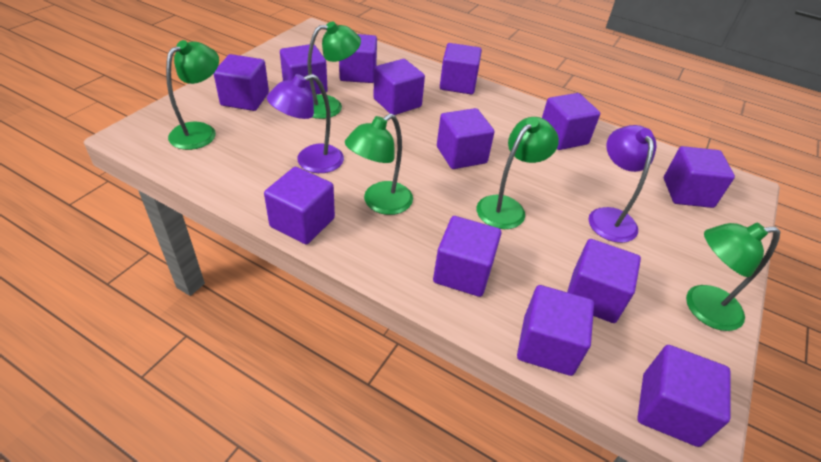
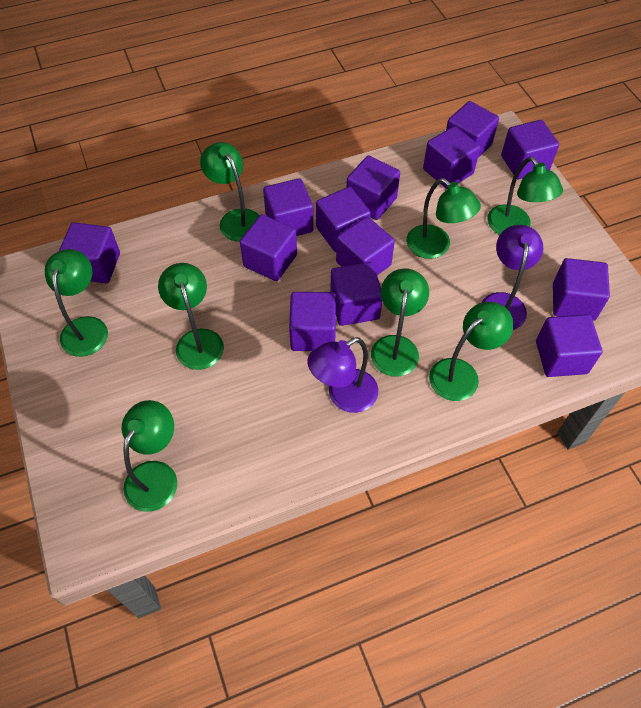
green lamp: [166,40,219,150] [307,22,361,119] [345,114,413,215] [477,117,559,229] [686,222,780,331] = 5 -> [45,249,108,357] [122,400,177,512] [158,263,224,370] [200,142,260,242] [371,268,429,377] [406,178,481,259] [429,302,514,401] [487,157,563,235] = 8

